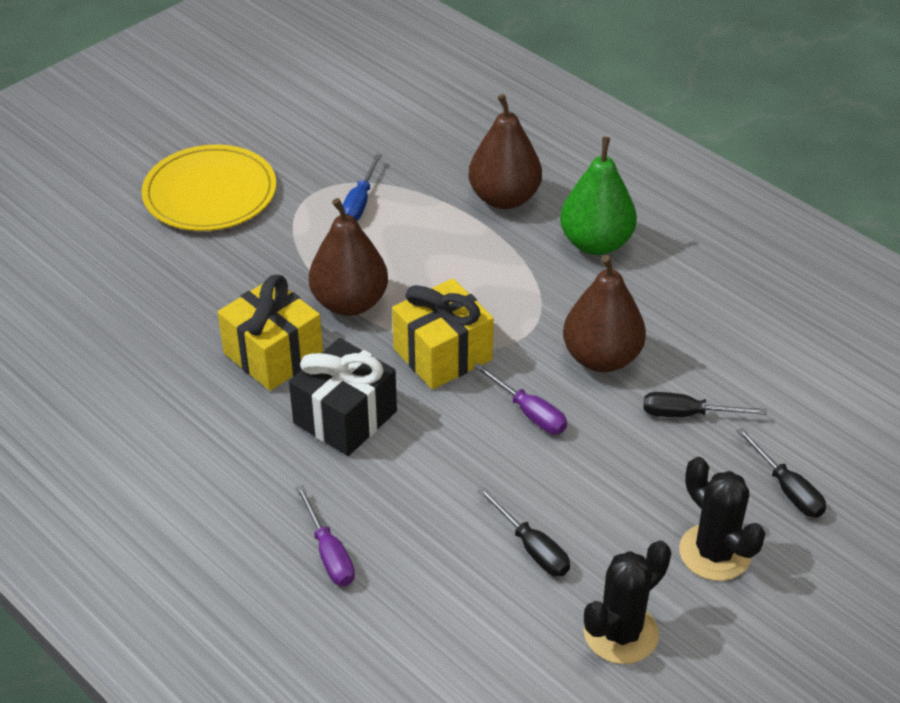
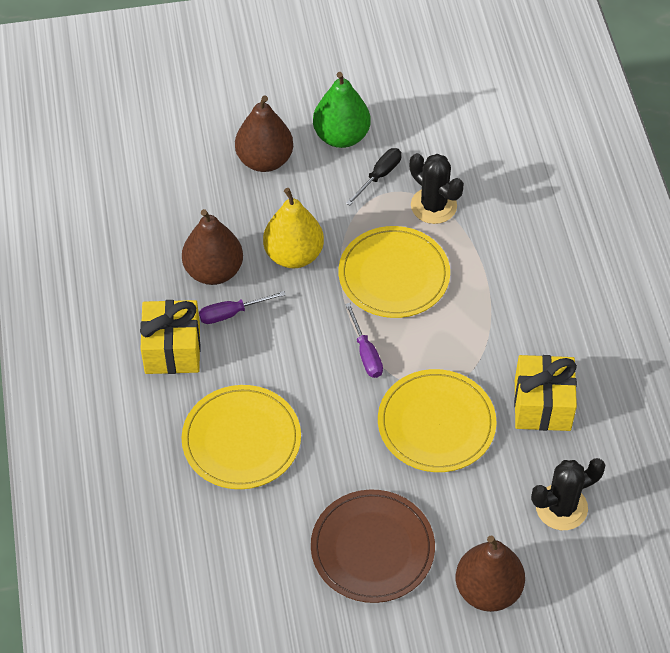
black gift: [289,338,397,456] = 1 -> none = 0
black screwdriver: [478,487,570,576] [644,392,767,417] [737,428,826,518] = 3 -> [346,148,402,206] = 1
blue screwdriver: [342,153,382,221] = 1 -> none = 0
brown plate: none = 0 -> [311,490,435,603] = 1
yellow pear: none = 0 -> [263,188,324,268] = 1
yellow plate: [142,144,276,231] = 1 -> [182,385,301,489] [338,226,450,318] [378,369,497,472] = 3

